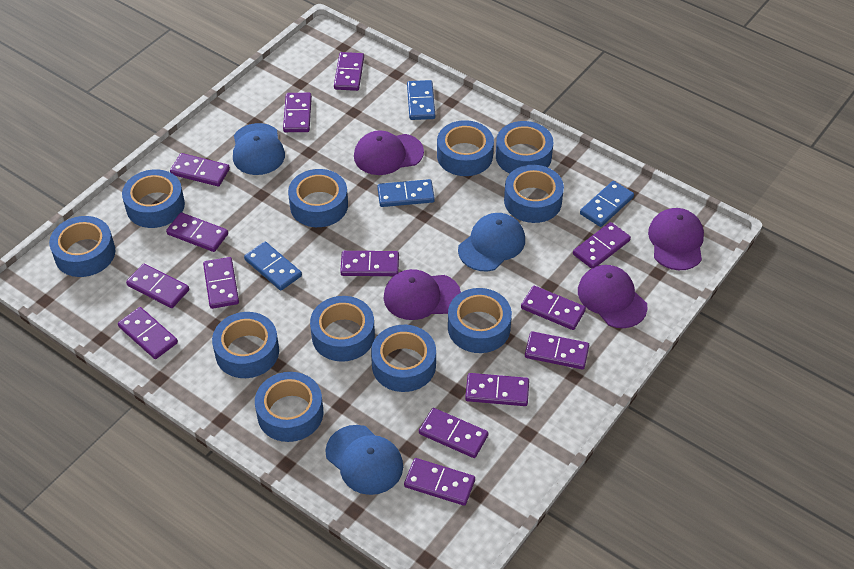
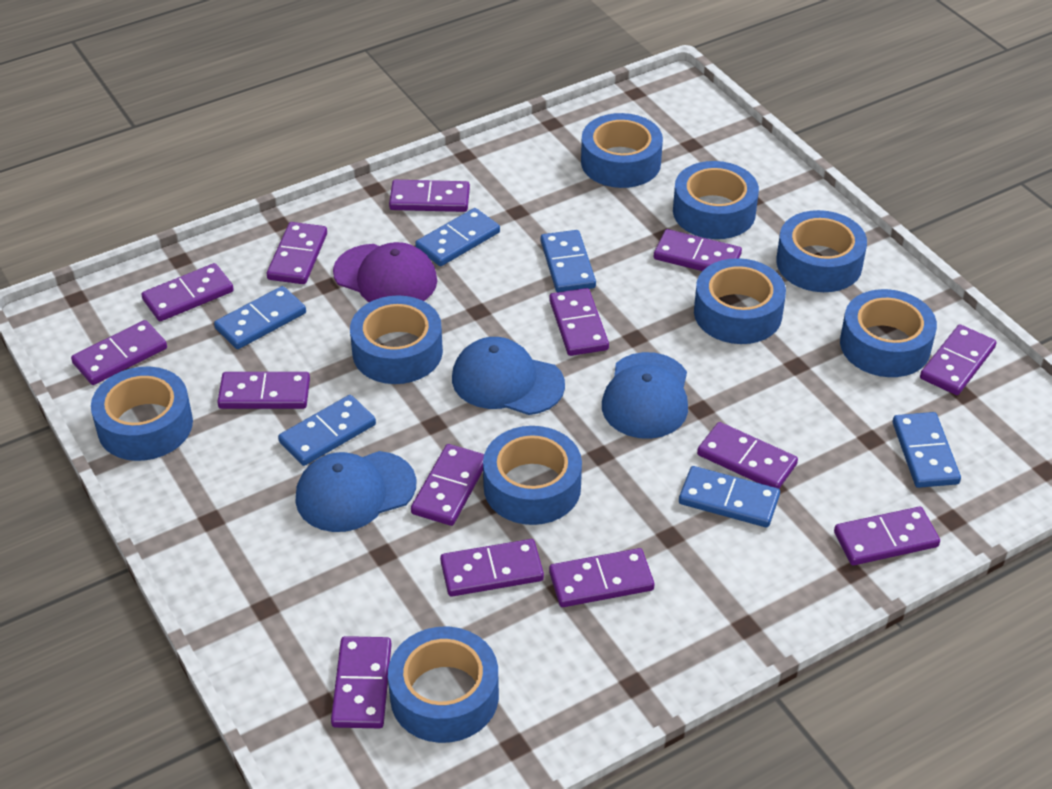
blue domino: [244,242,302,290] [377,179,435,207] [407,80,435,120] [580,181,634,227] = 4 -> [214,286,306,349] [278,395,376,466] [415,208,500,266] [541,230,596,292] [679,466,780,527] [893,412,961,488] = 6
blue tape: [49,216,115,277] [122,169,185,228] [212,312,279,378] [255,372,323,442] [288,169,348,227] [310,296,375,362] [371,325,436,392] [437,120,494,176] [448,288,512,353] [496,121,553,174] [504,165,564,223] = 11 -> [91,367,193,461] [350,295,443,384] [388,627,499,743] [483,426,582,525] [581,113,663,188] [673,161,759,239] [694,258,786,344] [776,210,867,292] [840,289,937,377] = 9
purple cap: [354,130,424,175] [384,269,461,320] [578,265,648,328] [648,208,704,270] = 4 -> [333,242,437,302] = 1

